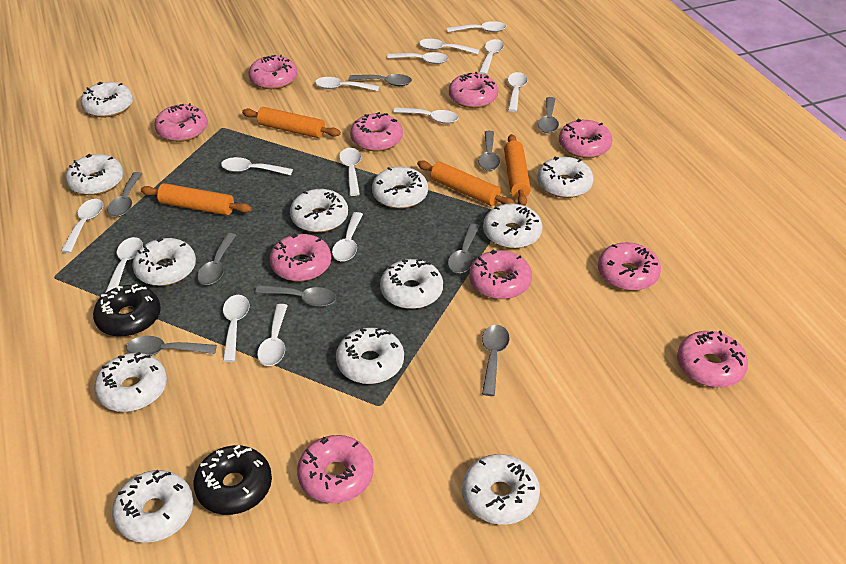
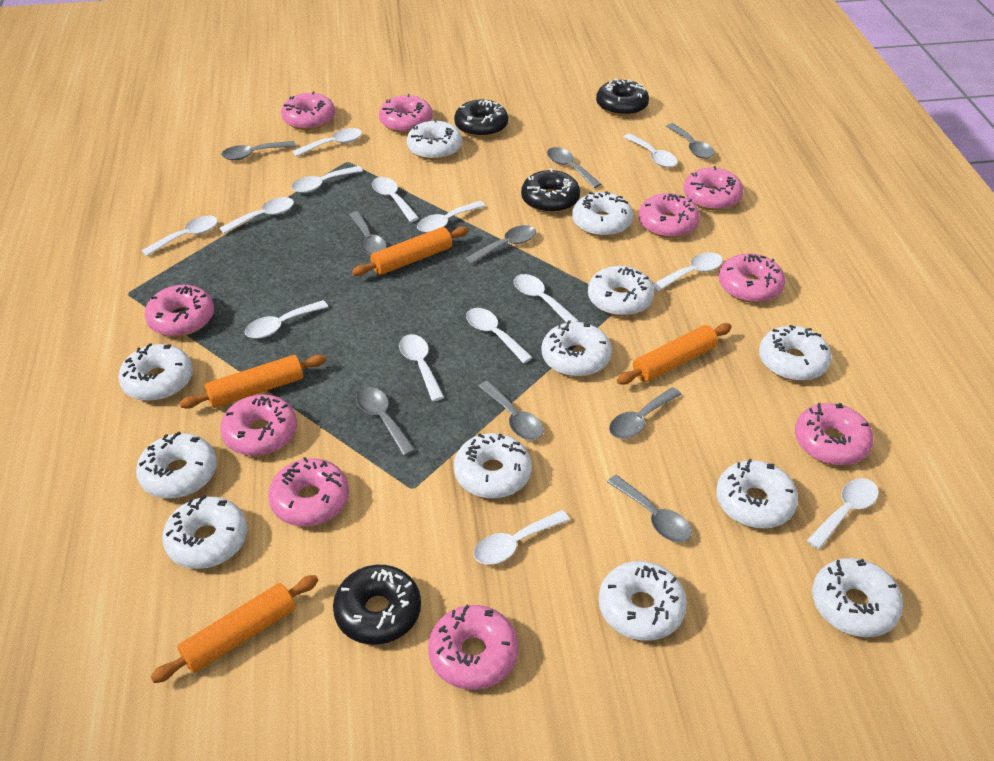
black donut: [93,284,161,337] [193,445,272,515] = 2 -> [333,565,421,645] [454,99,508,137] [521,169,580,213] [596,78,649,116] = 4

